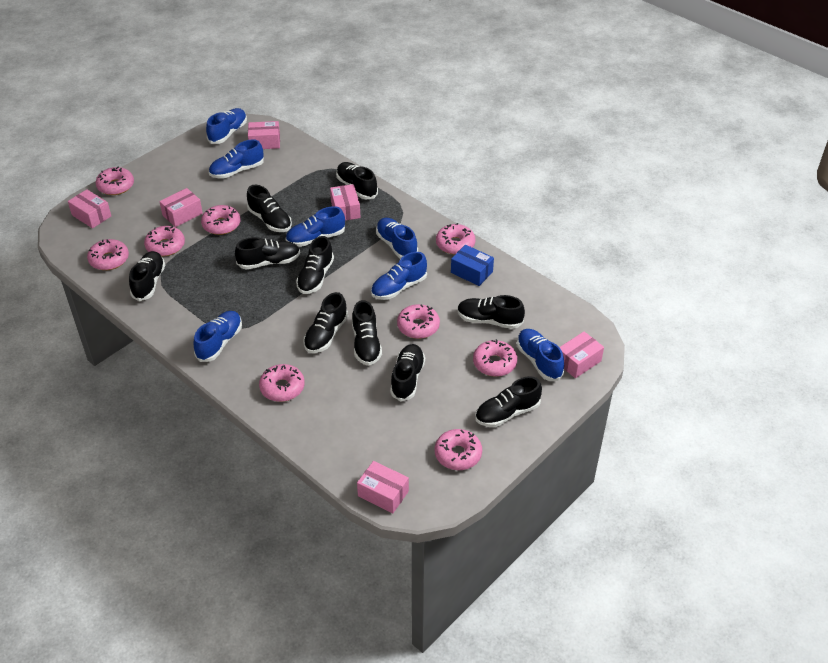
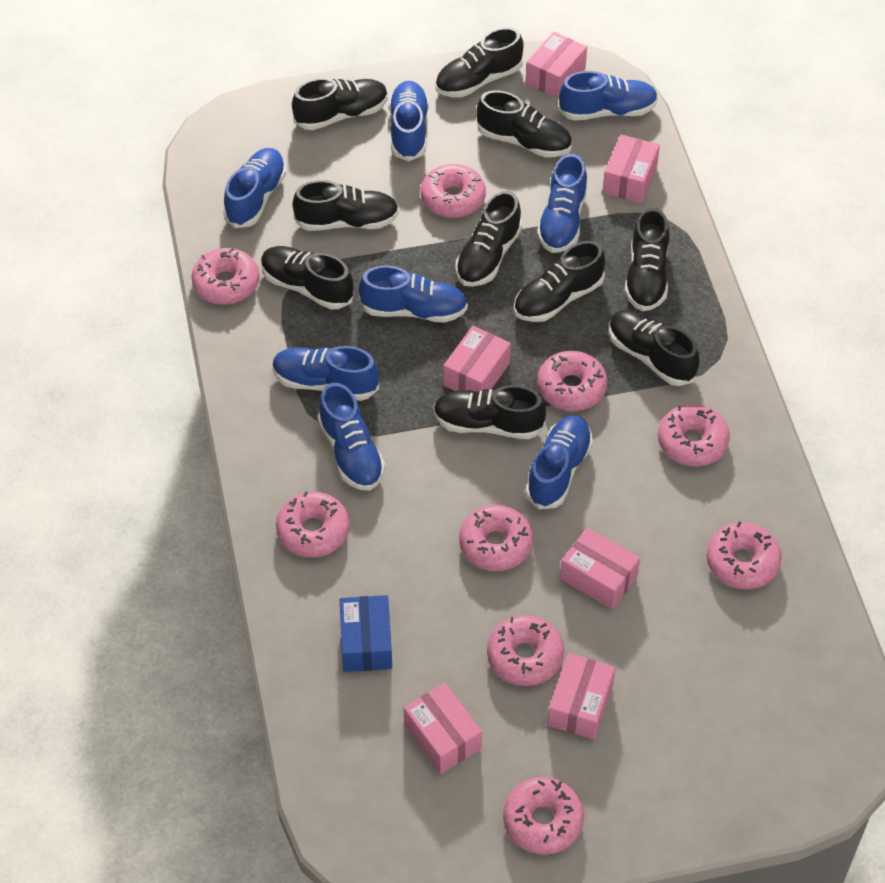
blue shoe: [194,311,242,362] [206,108,247,144] [209,139,264,178] [286,206,345,247] [371,252,427,300] [376,218,418,259] [517,329,564,381] = 7 -> [223,148,286,228] [273,346,379,401] [317,383,385,491] [359,266,468,323] [389,81,429,161] [525,415,593,509] [537,154,588,253] [558,71,658,121] = 8

